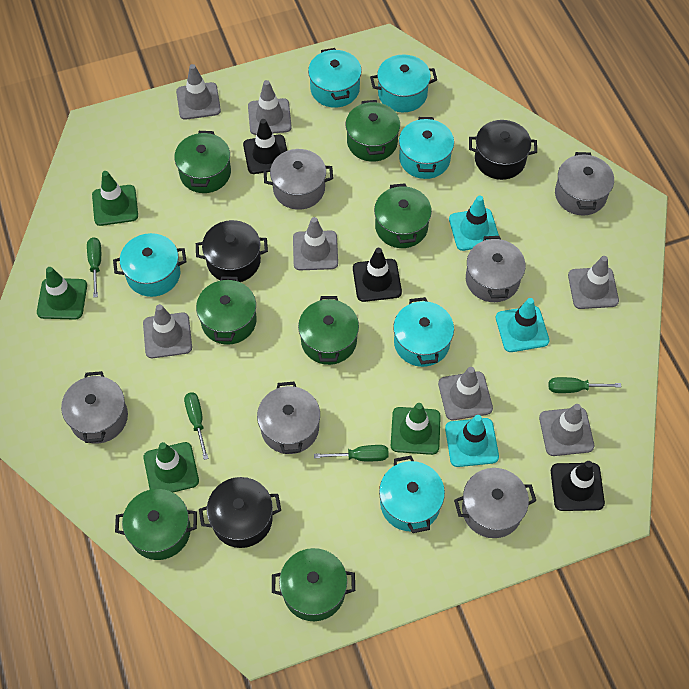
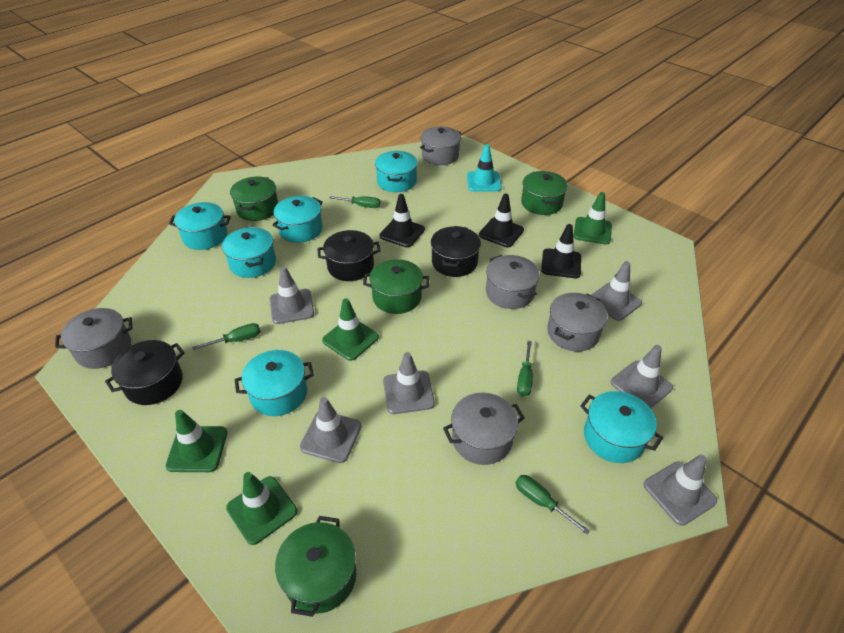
green pot: [115,489,197,560] [174,131,231,193] [196,276,257,345] [272,548,355,621] [298,296,359,365] [346,100,400,162] [374,183,432,248] = 7 -> [230,177,278,221] [275,516,356,617] [363,259,430,314] [521,171,568,215] = 4
grey pot: [61,371,128,443] [257,382,320,454] [264,149,333,210] [454,468,536,538] [466,236,526,302] [555,152,614,215] = 6 -> [55,308,133,369] [420,126,461,165] [443,393,525,465] [486,255,540,309] [547,293,608,352] = 5
grey traffic cone: [143,304,192,358] [176,64,221,120] [248,80,292,135] [293,217,338,270] [438,367,493,420] [539,404,594,456] [568,256,619,309] = 7 -> [270,266,314,324] [300,397,362,463] [383,352,435,414] [592,261,642,321] [611,345,673,409] [644,455,717,526] = 6
turquoise traffic cone: [445,415,499,467] [449,196,499,251] [496,298,549,352] = 3 -> [467,144,502,192] = 1

